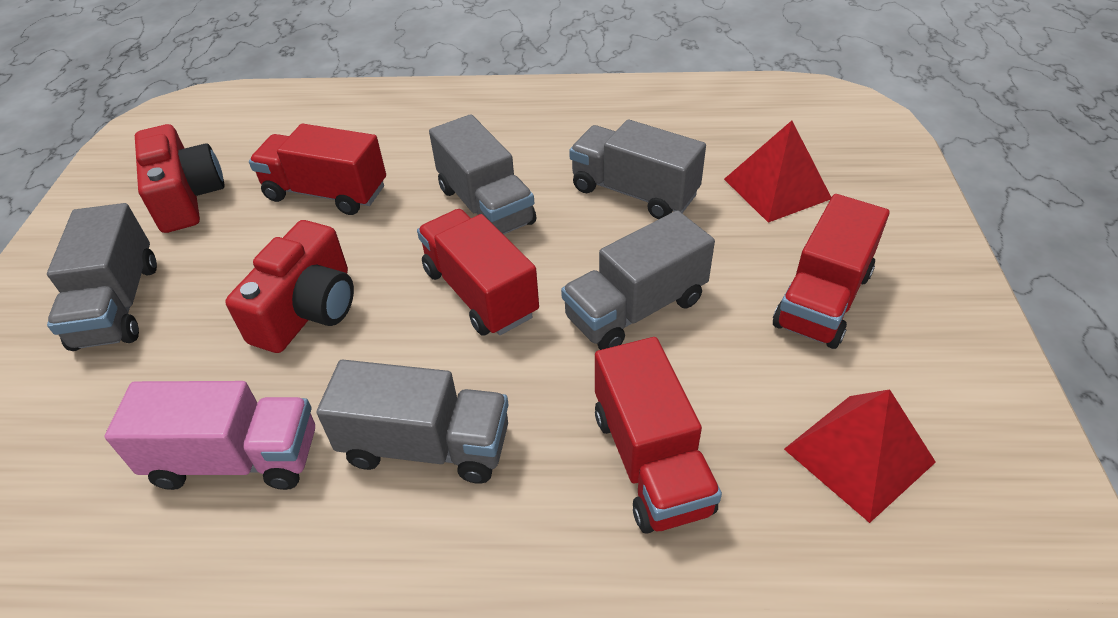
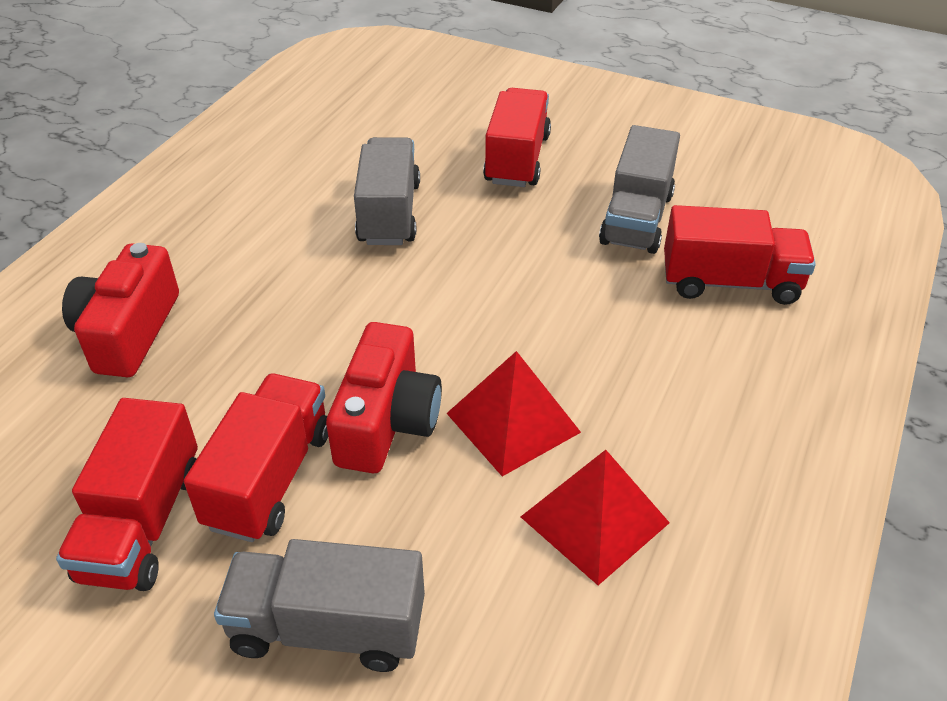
grey truck: [47,203,157,351] [317,360,509,484] [429,114,536,235] [561,210,715,350] [569,119,706,219] = 5 -> [214,539,425,672] [354,137,420,245] [599,125,680,254] = 3
pink truck: [104,381,315,490] = 1 -> none = 0

